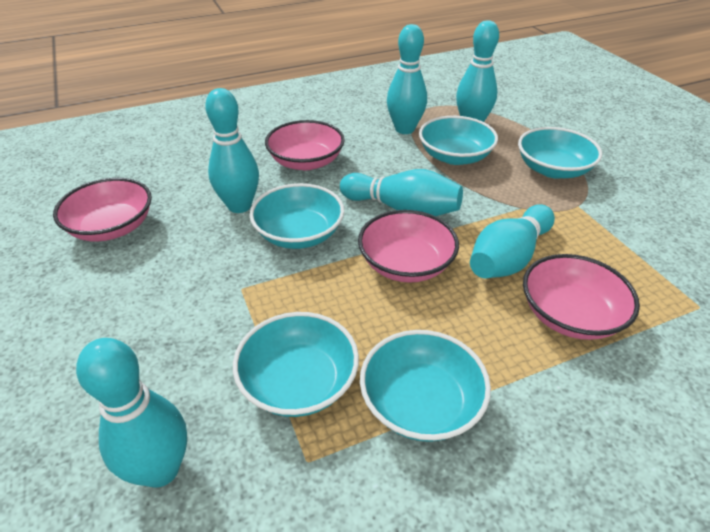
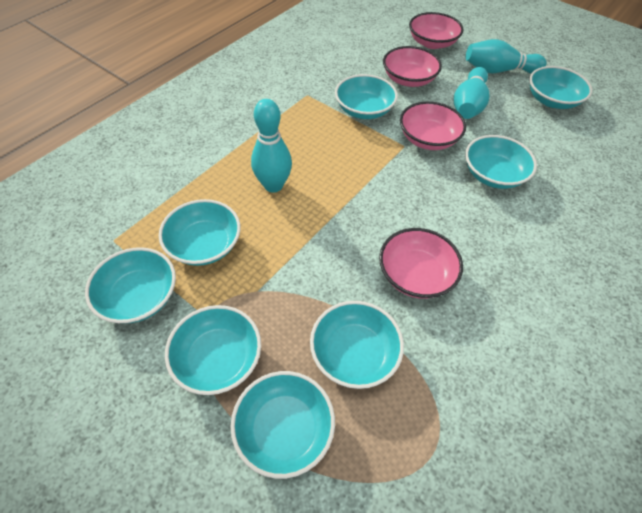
turquoise bowl: [233,312,359,417] [249,183,344,249] [360,330,491,442] [419,116,498,165] [518,127,602,179] = 5 -> [85,247,176,323] [159,199,240,266] [165,305,261,395] [230,371,335,479] [310,301,404,389] [335,74,398,119] [465,135,537,189] [529,66,592,109] = 8
turquoise bowling pin: [76,338,187,488] [205,88,259,213] [340,169,463,216] [387,24,427,134] [456,20,499,122] [470,205,555,278] = 6 -> [251,99,292,193] [454,67,490,119] [466,39,546,73] = 3

